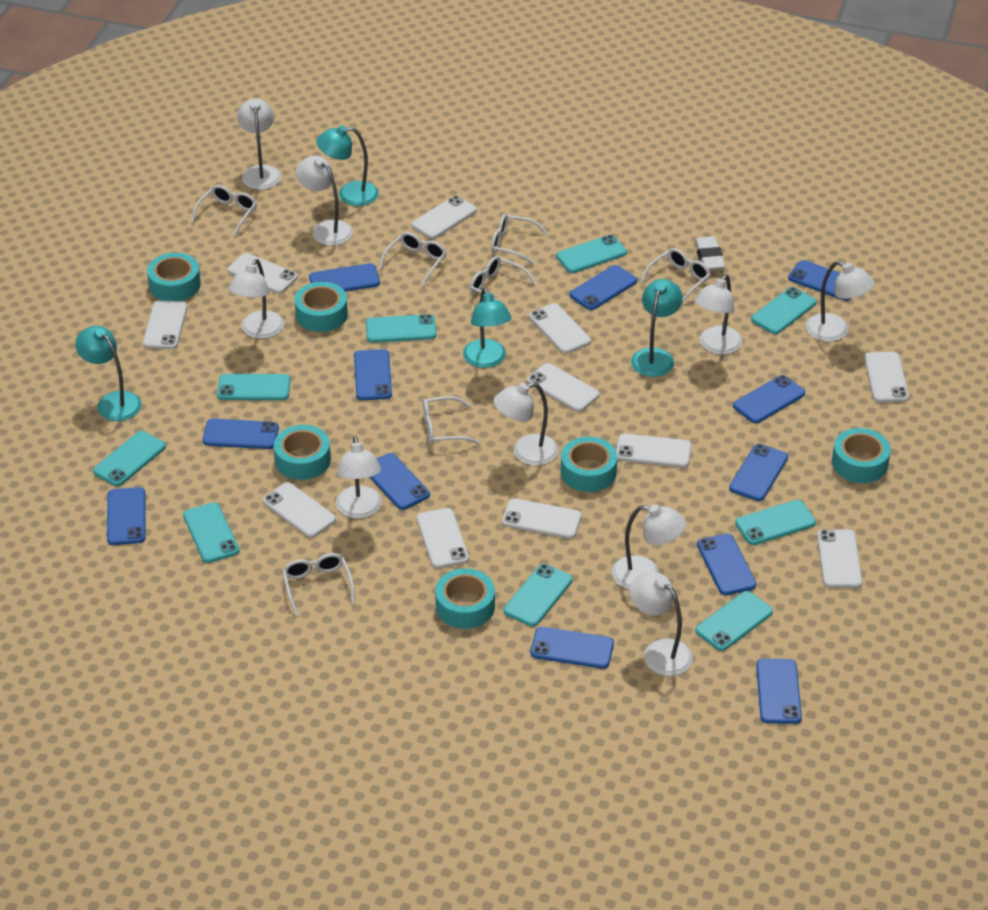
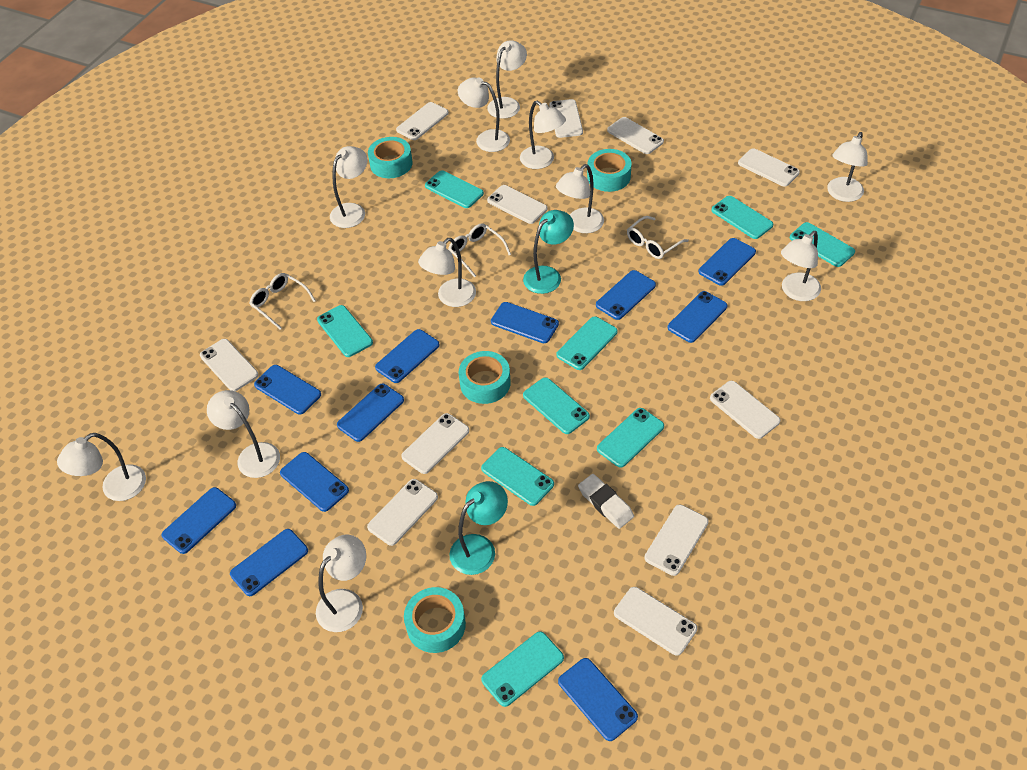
blue phone: [107,487,146,545] [203,418,279,449] [309,263,380,292] [354,349,392,400] [369,453,430,510] [531,627,614,669] [569,265,637,310] [697,533,757,595] [729,444,788,501] [733,375,805,424] [756,659,802,724] [788,260,851,301] = 12 -> [161,487,236,554] [230,529,308,596] [254,365,321,415] [280,452,349,512] [337,383,404,442] [375,329,440,383] [491,302,559,343] [558,658,638,741] [596,270,656,320] [668,291,727,343] [698,238,756,286] = 11
turquoise lamp: [75,326,142,421] [316,125,379,206] [463,287,512,368] [631,279,683,377] = 4 -> [449,481,508,575] [523,210,574,294] = 2
turquoise tape: [147,253,201,301] [274,425,331,480] [295,282,348,332] [435,568,495,629] [561,437,617,492] [832,428,891,483] = 6 -> [368,137,412,178] [404,587,466,653] [459,351,511,404] [587,149,632,192] = 4
white glasses: [191,185,257,236] [282,553,355,616] [379,232,447,286] [423,396,480,445] [470,256,536,311] [491,214,548,265] [640,248,711,303] = 7 -> [249,273,316,329] [448,223,511,278] [627,216,689,259] = 3
white lamp: [229,259,284,339] [237,98,281,190] [296,156,353,246] [336,436,382,519] [494,382,558,466] [612,504,686,590] [630,572,693,676] [694,274,742,355] [806,261,874,342] = 9 -> [57,433,146,501] [207,390,280,478] [316,535,366,632] [330,146,367,228] [418,238,476,307] [458,77,510,152] [487,40,527,119] [520,101,566,169] [556,164,604,233] [781,231,821,301] [827,132,868,202] = 11

